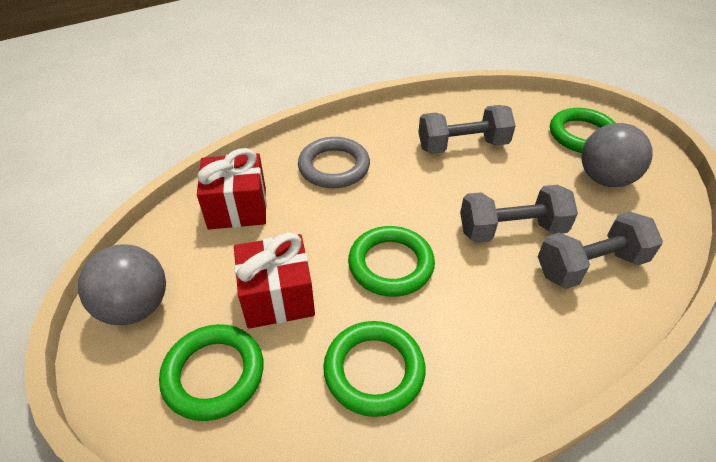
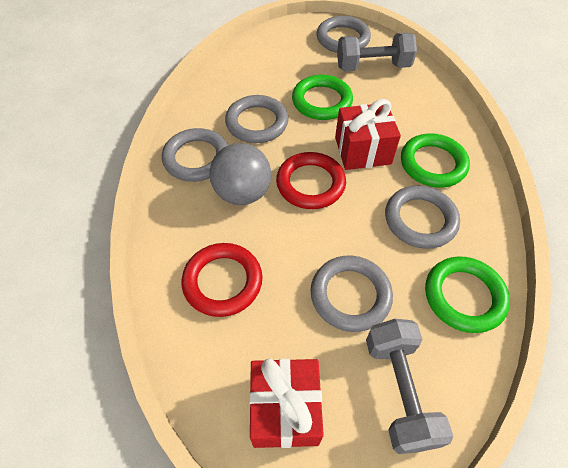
green ring: [159,324,264,421] [323,321,425,417] [348,226,435,297] [550,108,615,153] = 4 -> [292,75,353,120] [401,133,470,188] [425,256,510,333] = 3
grey ball: [78,244,166,325] [581,123,652,187] = 2 -> [209,143,271,205] = 1
grey dumbbell: [418,105,516,154] [460,185,578,243] [537,212,663,289] = 3 -> [337,33,417,72] [366,319,453,454] = 2
grey ring: [298,137,370,188] = 1 -> [162,128,228,182] [225,95,289,143] [311,256,393,332] [317,16,371,53] [385,186,460,249] = 5
red ring: none = 0 -> [182,243,263,317] [276,152,346,209] = 2

